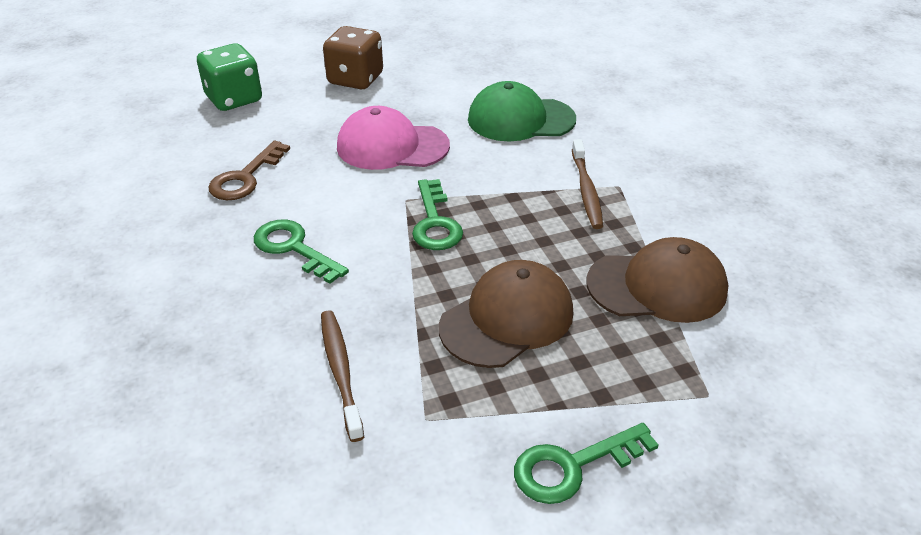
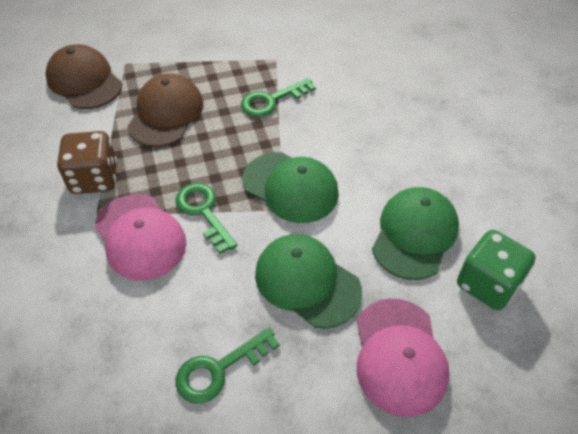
brown key: [208,141,290,200] = 1 -> none = 0
brown toothbrush: [321,310,364,442] [572,139,603,229] = 2 -> none = 0
green cap: [468,81,576,142] = 1 -> [243,152,339,223] [255,234,362,329] [372,187,459,280] = 3
pink cap: [337,106,450,170] = 1 -> [94,194,187,281] [357,298,449,417] = 2

